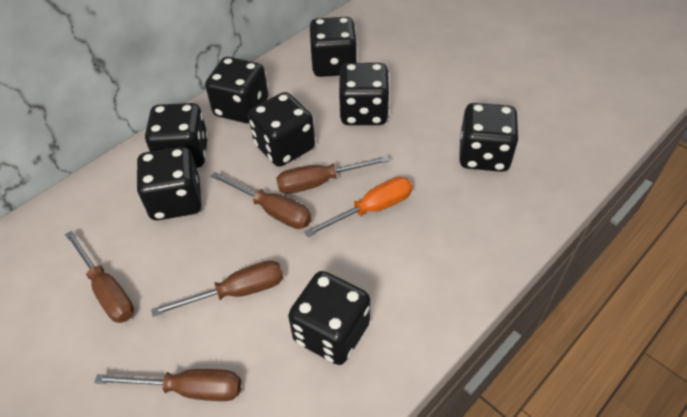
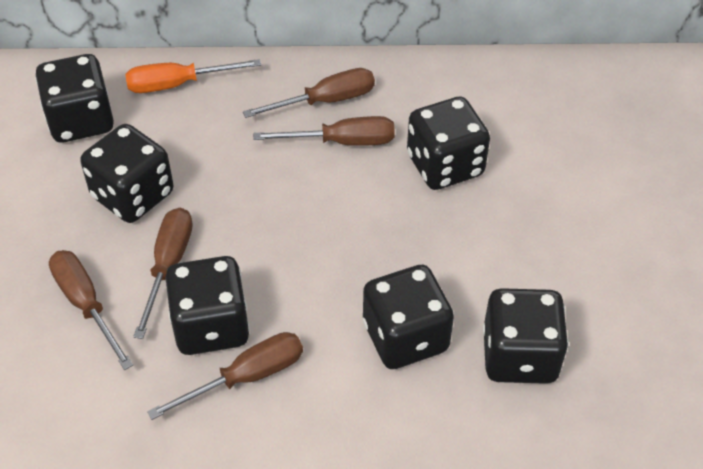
black dice: [136,147,201,220] [145,103,208,168] [205,57,268,123] [248,92,315,167] [288,271,370,365] [310,17,357,77] [339,63,390,125] [459,103,519,172] = 8 -> [35,54,114,142] [80,124,173,223] [165,256,250,355] [363,265,454,369] [407,96,490,190] [483,288,569,384] = 6

